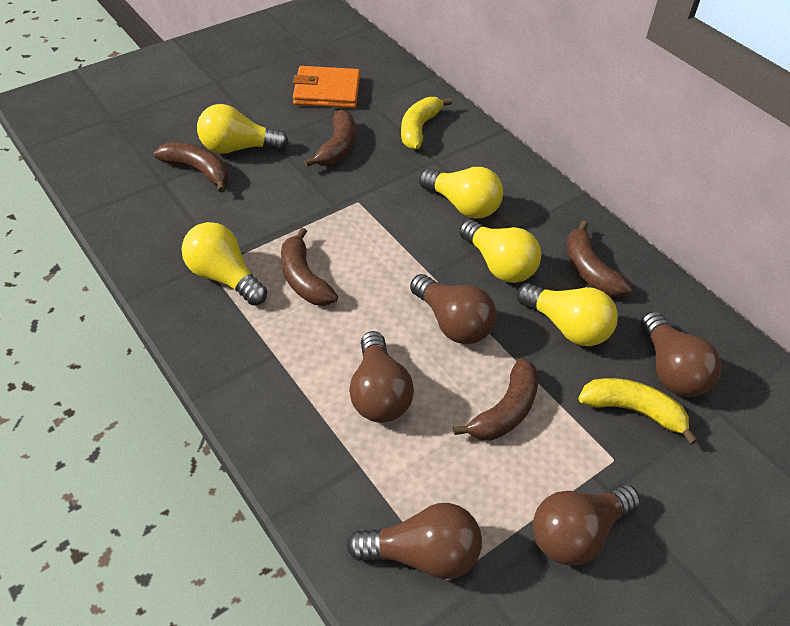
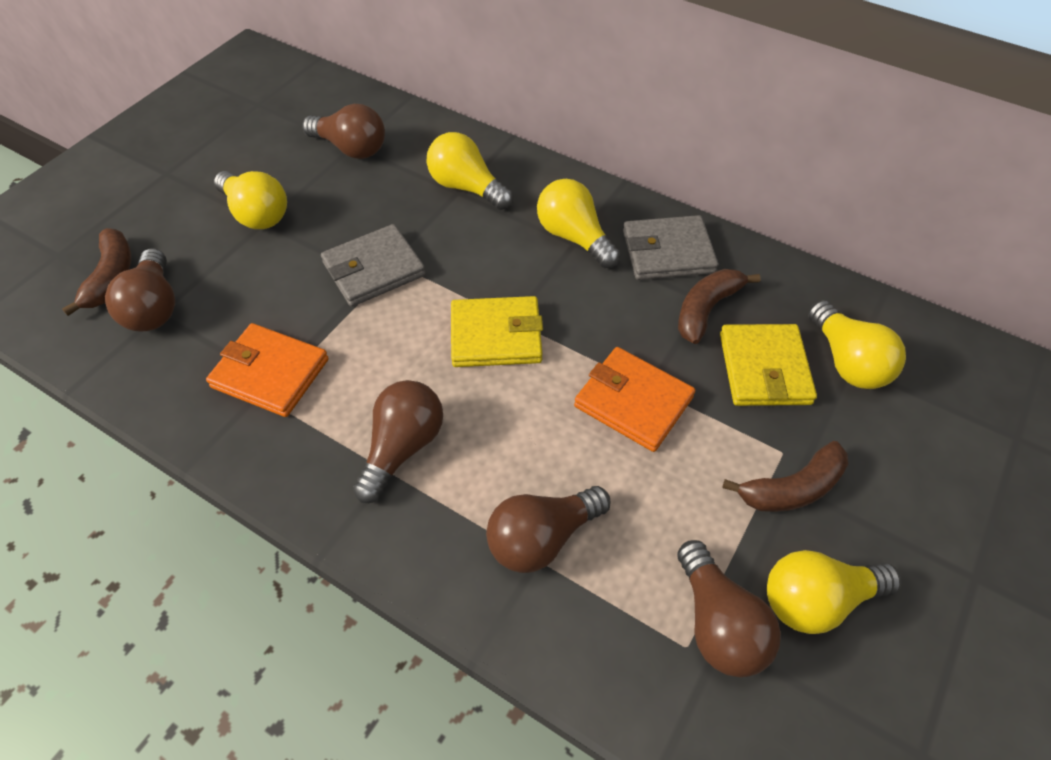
brown banana: [154,142,228,193] [281,228,338,306] [304,110,355,167] [453,358,539,440] [567,221,632,297] = 5 -> [62,228,131,316] [678,269,761,344] [722,441,848,512] = 3
grey wallet: none = 0 -> [321,224,426,307] [623,215,718,280] = 2
orange wallet: [293,66,360,108] = 1 -> [206,323,329,417] [574,347,695,452] = 2
yellow banana: [401,97,452,149] [578,378,698,445] = 2 -> none = 0
yellow wallet: none = 0 -> [451,296,543,367] [720,324,817,406] = 2

